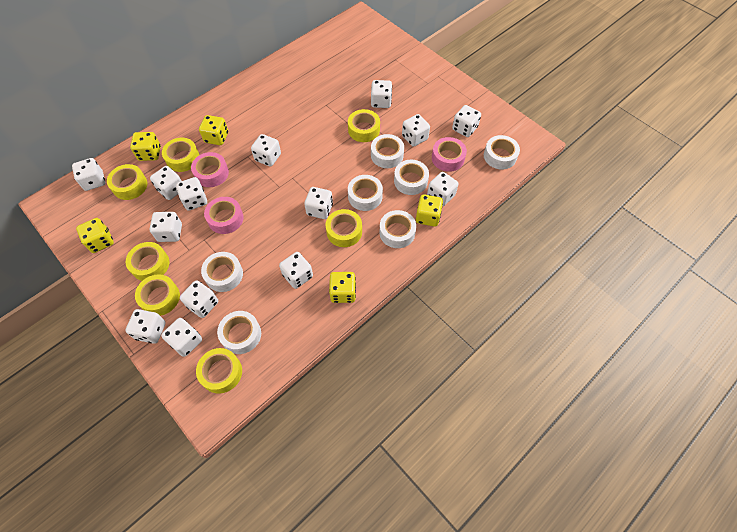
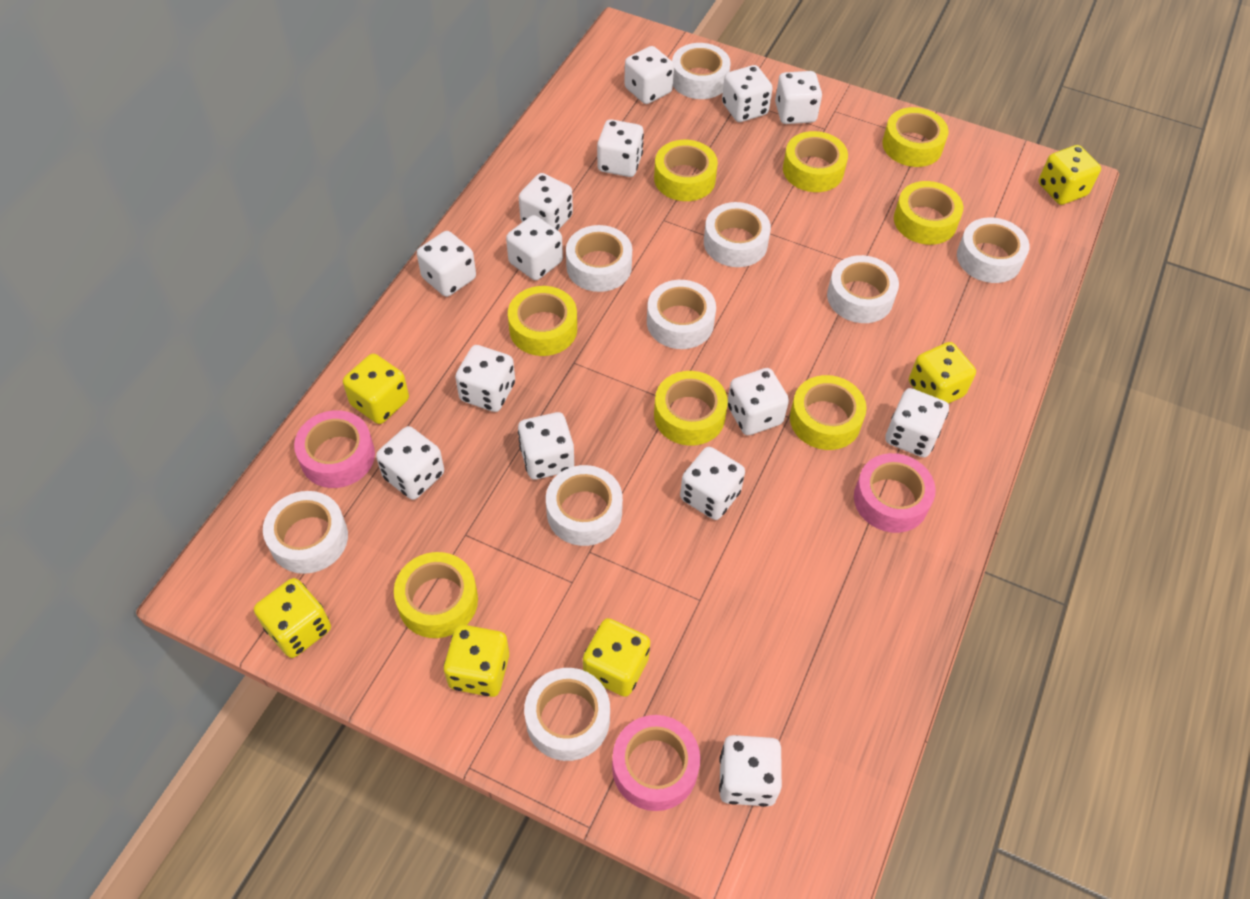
white tape: [201,252,243,292] [217,311,261,354] [348,175,383,211] [371,134,404,168] [379,210,416,248] [394,160,429,195] [484,135,520,170] = 7 -> [263,491,348,574] [524,668,610,761] [546,465,623,546] [566,225,632,292] [647,280,716,349] [672,43,731,99] [704,202,771,267] [827,255,899,323] [957,217,1029,283] = 9
yellow dice: [76,218,114,253] [130,132,161,161] [199,115,228,145] [329,272,356,303] [416,194,443,227] = 5 -> [254,578,331,658] [343,354,409,424] [444,625,509,697] [583,618,650,697] [909,342,976,404] [1038,145,1101,205] = 6
yellow tape: [107,164,147,200] [126,242,169,281] [135,274,180,316] [162,138,199,172] [196,348,242,394] [326,209,362,247] [348,109,380,142] = 7 -> [394,552,478,638] [508,286,577,356] [654,140,718,201] [654,371,728,446] [783,131,848,192] [790,375,867,450] [882,107,948,167] [894,181,963,245] = 8

